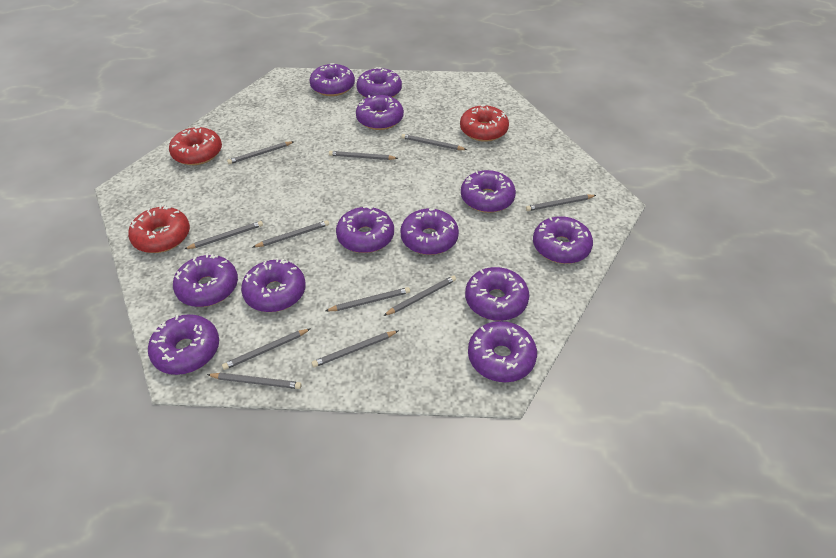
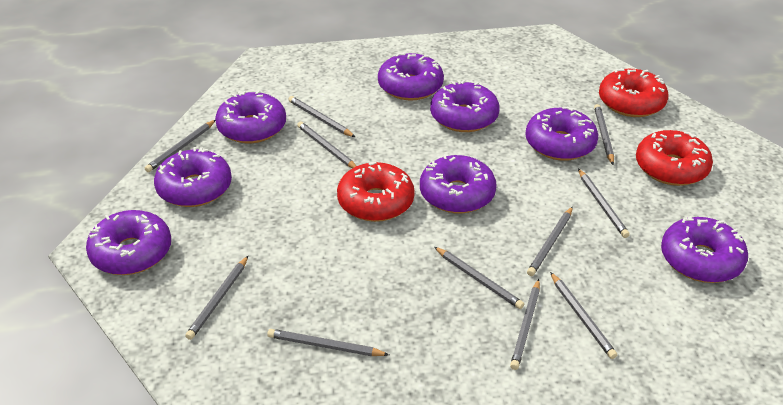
purple donut: [148,314,219,375] [173,253,238,307] [241,258,306,312] [309,63,355,96] [336,205,394,253] [356,67,402,98] [356,95,404,130] [400,208,459,255] [461,170,516,213] [465,267,529,321] [468,321,537,382] [533,216,593,264] = 12 -> [86,210,171,275] [154,147,232,207] [215,90,286,143] [378,52,444,101] [420,154,497,214] [430,80,500,132] [525,106,598,161] [661,216,748,283] = 8

